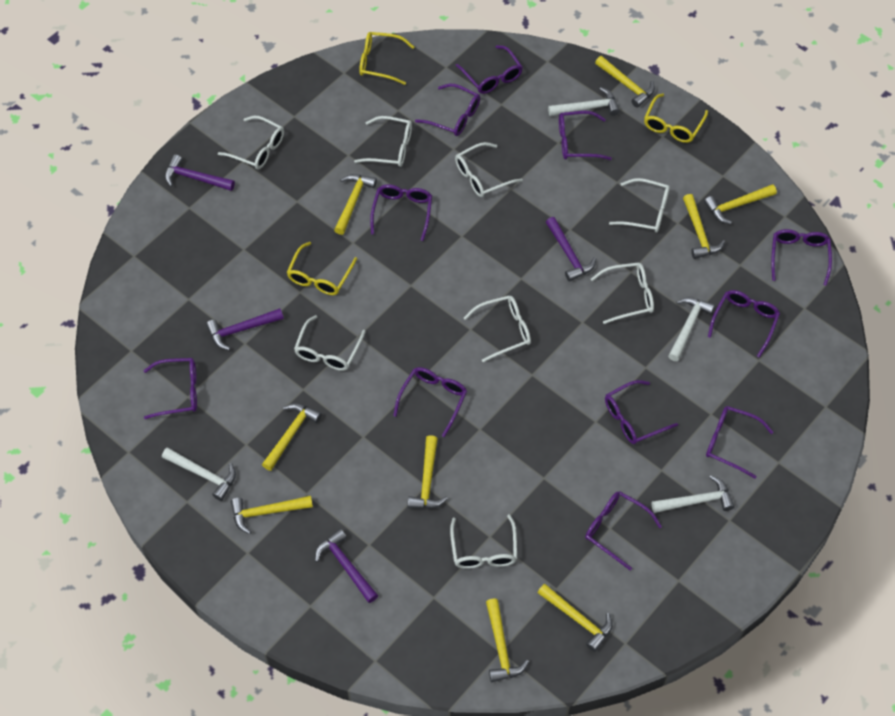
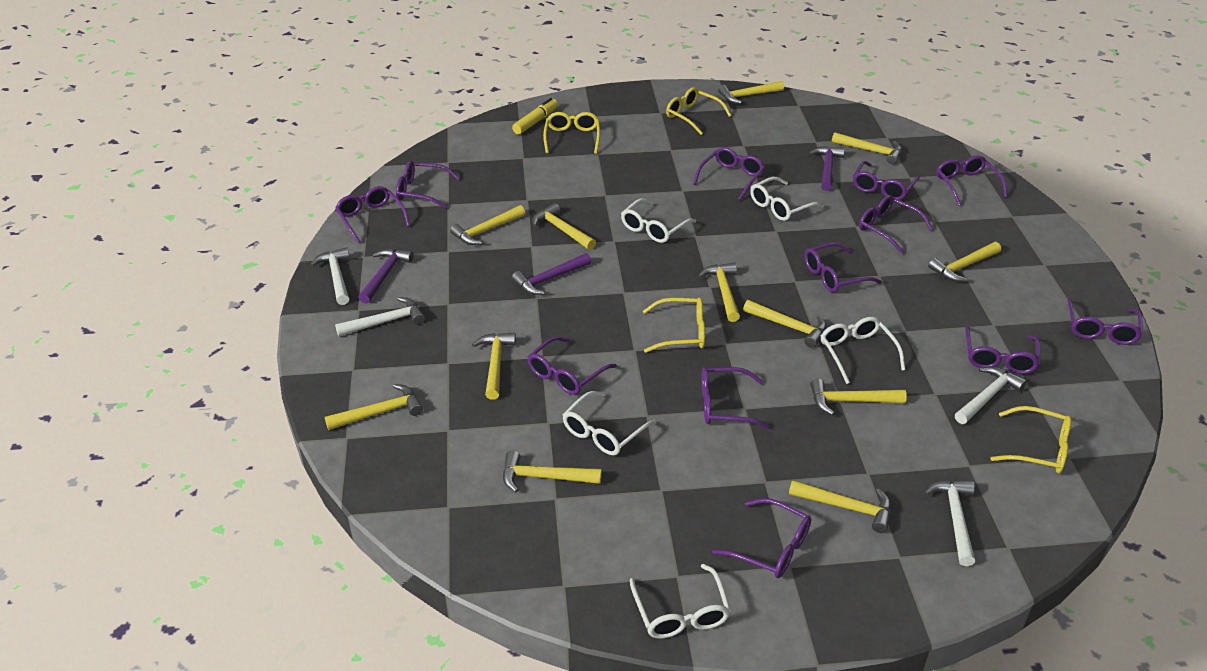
purple glasses: [143,358,197,419] [370,184,432,241] [393,367,467,437] [415,83,480,136] [456,45,523,94] [559,111,612,160] [585,491,662,570] [605,380,678,444] [706,406,773,479] [708,290,780,358] [771,229,832,286] = 11 -> [335,186,410,244] [396,161,460,208] [528,336,617,395] [693,147,765,200] [701,367,770,429] [712,498,811,578] [804,242,882,293] [853,161,920,200] [859,195,933,254] [936,155,1007,206] [965,326,1040,374] [1067,298,1143,345] = 12
purple hammer: [165,154,235,191] [206,308,284,350] [315,529,378,603] [546,217,596,282] = 4 -> [358,248,414,304] [512,253,592,295] [809,146,845,191] = 3
white glasses: [218,116,284,169] [294,315,366,371] [354,116,412,167] [450,514,517,569] [455,142,523,197] [464,296,531,362] [591,262,654,324] [609,178,670,232] = 8 -> [562,391,656,456] [621,198,696,243] [630,564,731,639] [750,177,824,221] [821,317,905,384] = 5
yellow glasses: [287,242,357,295] [359,32,414,85] [644,93,708,143] = 3 -> [543,112,600,154] [643,298,705,353] [666,87,732,135] [990,406,1071,473] = 4
yellow hammer: [231,496,313,534] [262,403,322,471] [334,174,377,235] [408,435,448,509] [486,598,529,682] [538,584,613,652] [595,56,655,108] [683,194,725,259] [704,184,777,224] = 9 -> [325,384,423,430] [450,205,525,245] [472,332,516,400] [503,450,602,492] [532,203,596,250] [698,263,740,322] [718,81,784,104] [743,300,826,348] [789,480,891,533] [810,378,907,415] [832,132,902,164] [928,242,1001,282] = 12
yellow marker: none = 0 -> [512,98,558,135] = 1

